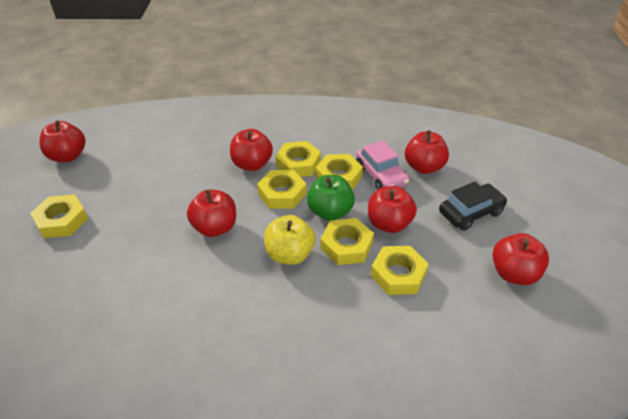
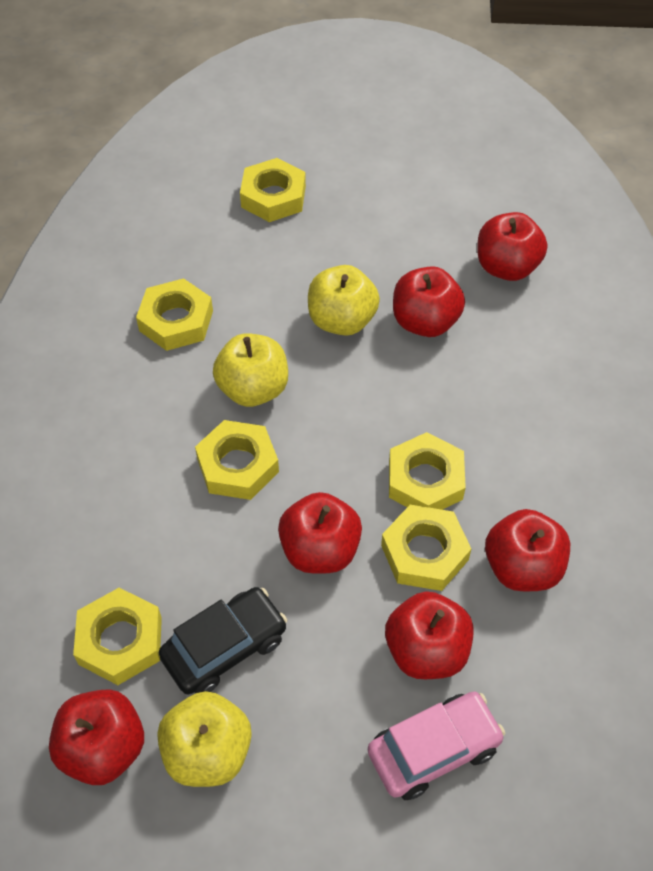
green apple: [307,175,355,221] = 1 -> none = 0
yellow apple: [264,215,315,265] = 1 -> [157,691,252,787] [213,333,288,407] [308,265,380,336] = 3

